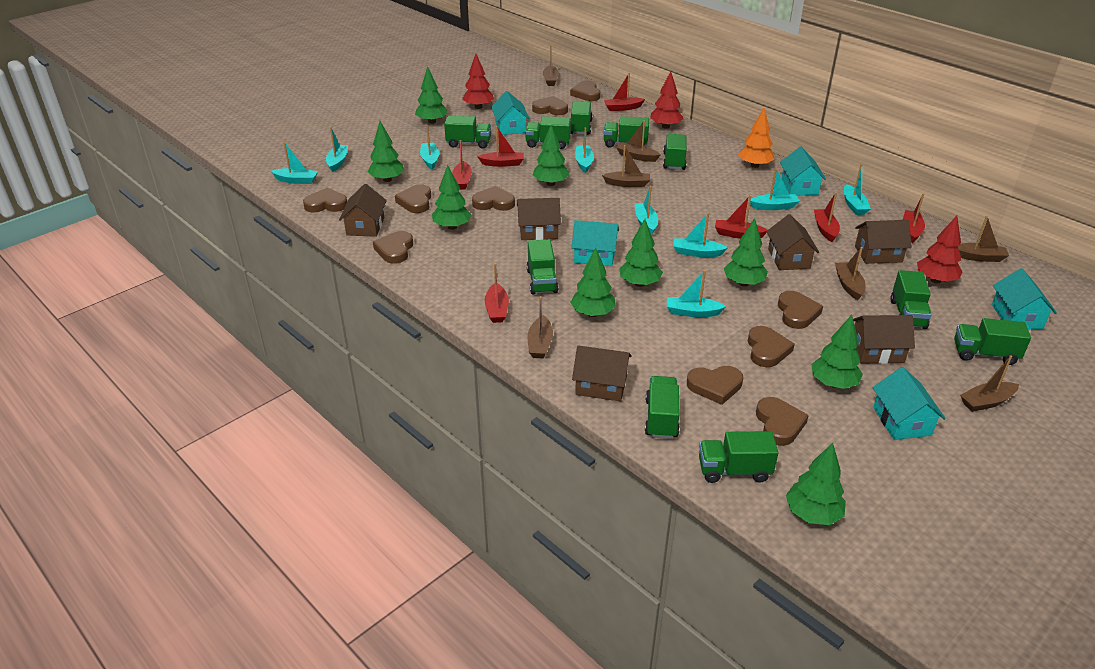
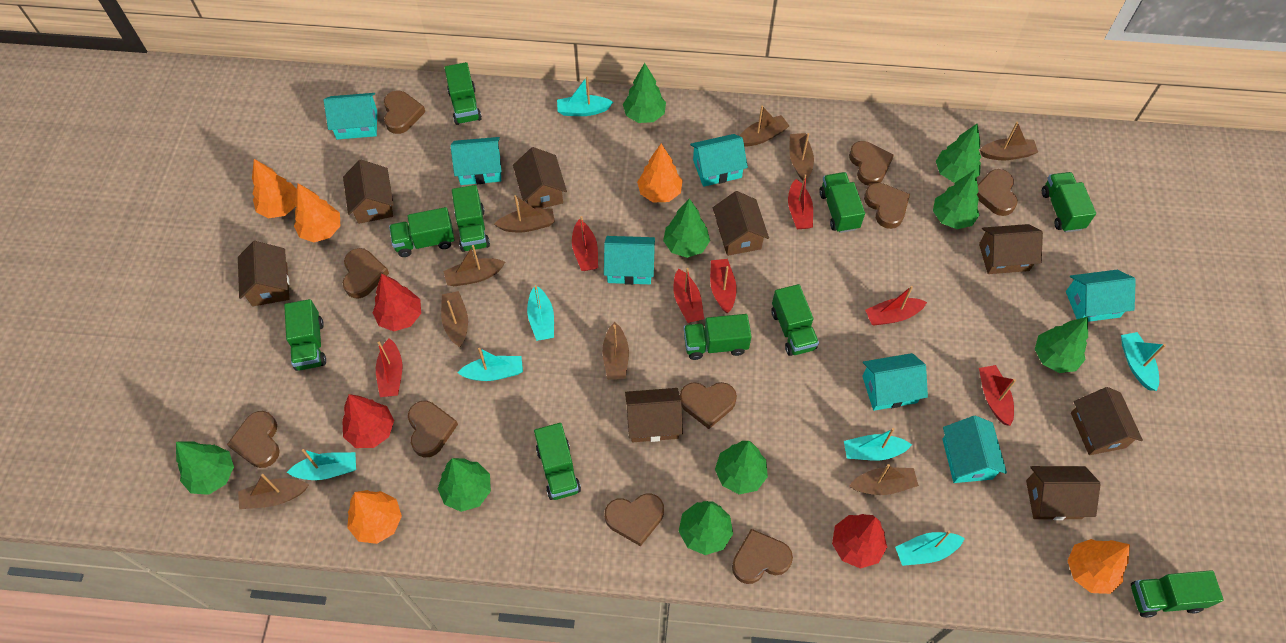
brown boat: [528,296,553,358] [543,45,559,86] [602,145,650,187] [616,121,661,162] [835,247,866,300] [958,216,1009,262] [960,355,1019,412] = 7 -> [238,474,309,509] [441,291,468,347] [443,245,505,286] [494,195,555,232] [602,322,629,380] [739,105,789,147] [789,133,814,181] [849,464,919,495] [980,122,1038,160] = 9
brown house: [339,184,387,237] [517,198,561,240] [572,345,632,401] [766,214,819,270] [853,315,915,364] [855,220,912,264] = 6 -> [238,241,289,307] [343,160,394,224] [513,147,567,209] [625,388,683,442] [713,191,769,256] [979,224,1043,274] [1026,466,1101,520] [1071,387,1143,455] = 8
orange tree: [738,108,774,168] = 1 -> [252,159,297,218] [294,183,340,242] [347,490,402,544] [637,144,683,202] [1067,539,1130,594] = 5
turquoise boat: [271,142,318,184] [326,127,348,172] [420,125,439,169] [575,128,594,173] [635,186,658,235] [667,270,726,317] [673,213,728,257] [750,168,800,210] [844,164,871,215] = 9 -> [287,449,356,480] [457,348,523,381] [527,285,554,341] [557,76,613,116] [844,428,912,461] [895,531,965,566] [1121,332,1166,391] = 7
turquoise house: [491,91,529,135] [572,220,619,266] [780,147,826,195] [873,367,946,440] [992,268,1057,329] = 5 -> [323,93,377,140] [450,137,502,185] [604,236,655,285] [690,134,748,187] [862,353,928,411] [942,416,1007,483] [1066,270,1136,322] = 7

